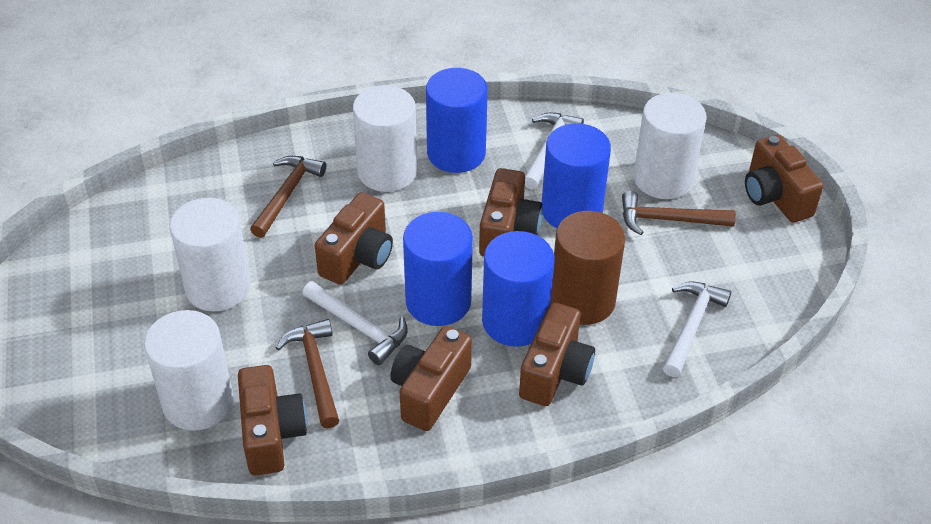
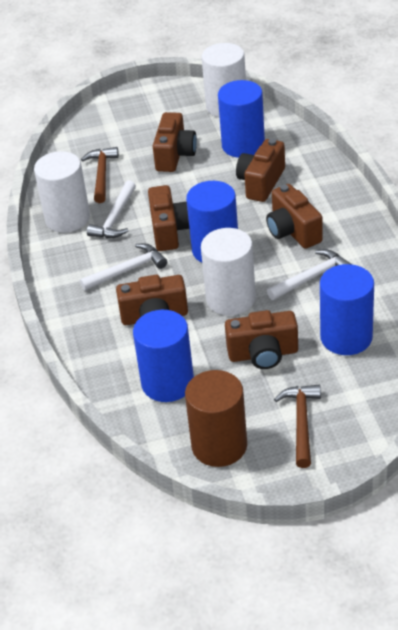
brown hammer: [250,156,326,238] [276,319,339,428] [622,191,736,235] = 3 -> [81,147,119,203] [274,385,321,468] = 2
white cylinder: [144,310,233,431] [170,198,251,311] [353,85,417,192] [634,93,707,199] = 4 -> [34,151,90,233] [201,228,256,315] [202,43,246,117] = 3

